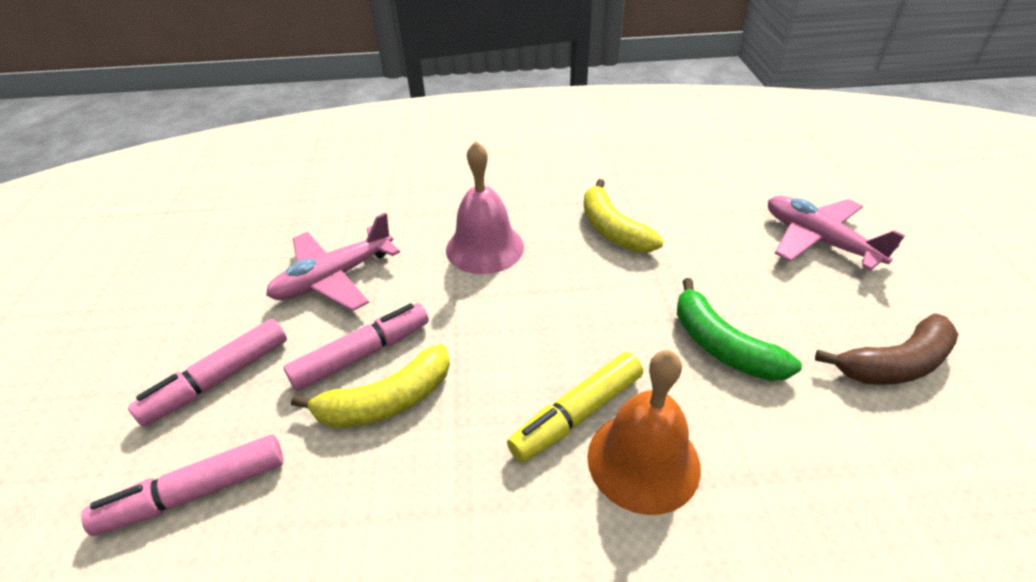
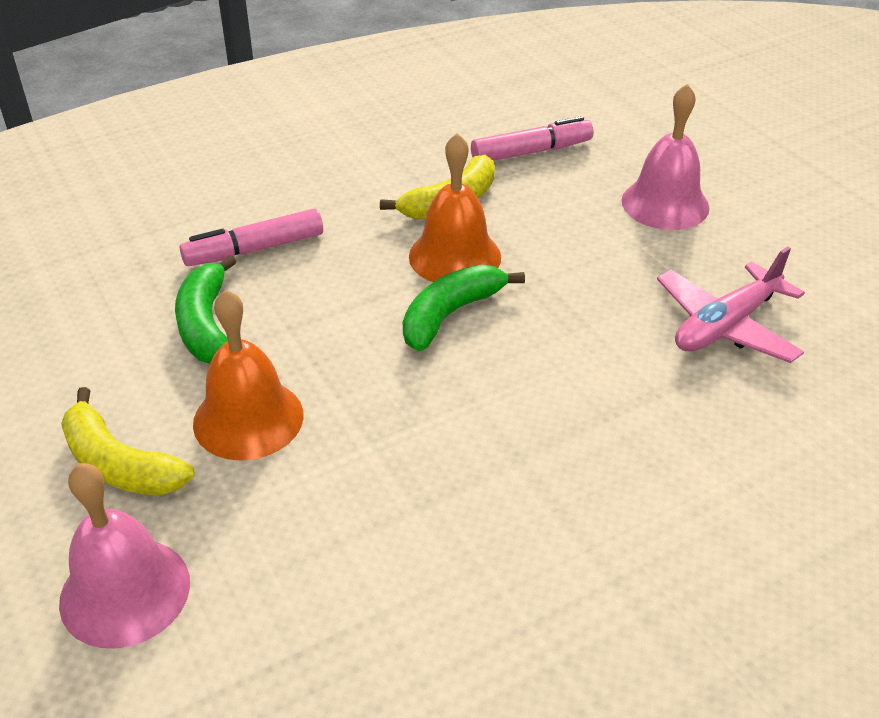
brown banana: [815,313,959,385] = 1 -> none = 0
green banana: [677,278,802,381] = 1 -> [175,255,236,364] [403,265,525,351] = 2
orange bell: [587,350,701,515] = 1 -> [193,289,304,461] [409,133,501,282] = 2
pink bell: [446,141,524,274] = 1 -> [59,463,190,649] [622,84,710,230] = 2
pink marker: [81,435,283,536] [128,319,287,427] [284,303,429,391] = 3 -> [180,209,323,266] [471,116,594,161] = 2
pink plane: [266,213,400,311] [768,196,905,271] = 2 -> [657,246,805,363] = 1
yellow marker: [507,352,643,463] = 1 -> none = 0

